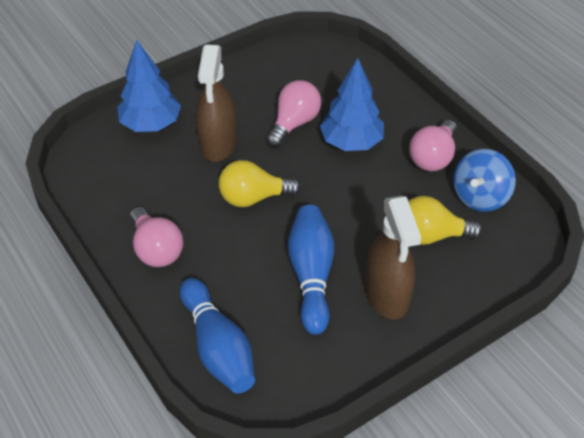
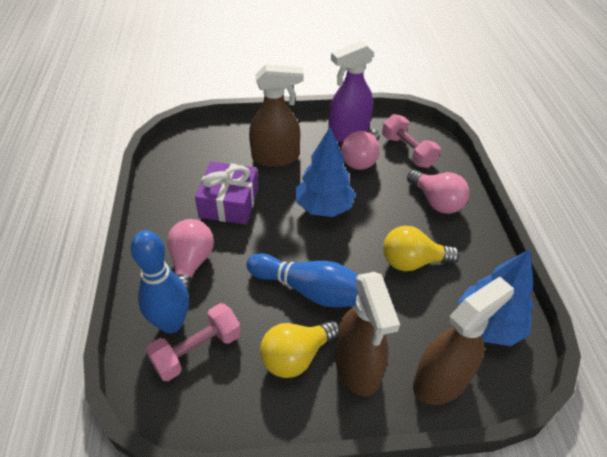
blue spinning top: [453,149,516,212] = 1 -> none = 0
brown spray bottle: [196,45,237,162] [365,196,421,320] = 2 -> [249,65,304,167] [335,272,400,396] [413,276,514,405] = 3
pink dumbbell: none = 0 -> [146,303,241,381] [382,114,441,168] = 2
purple gift: none = 0 -> [195,162,259,225] = 1
purple spray bottle: none = 0 -> [328,41,374,142] = 1

